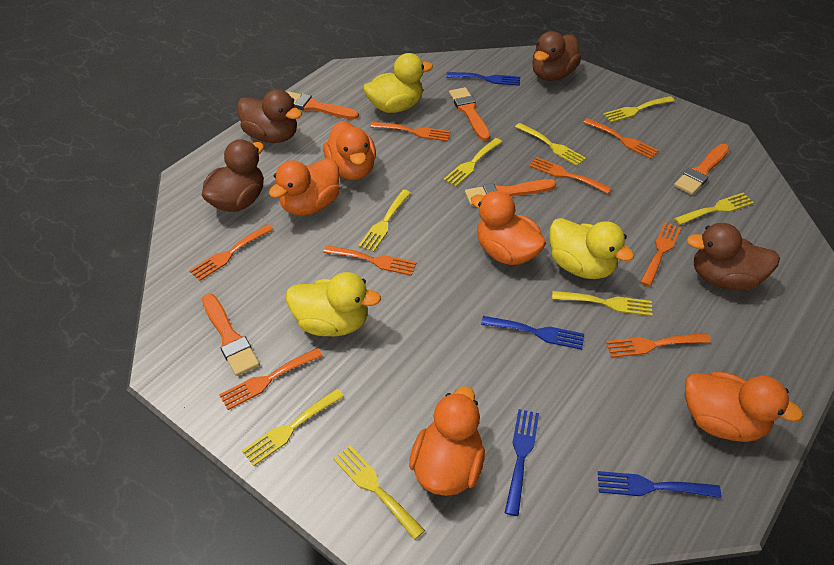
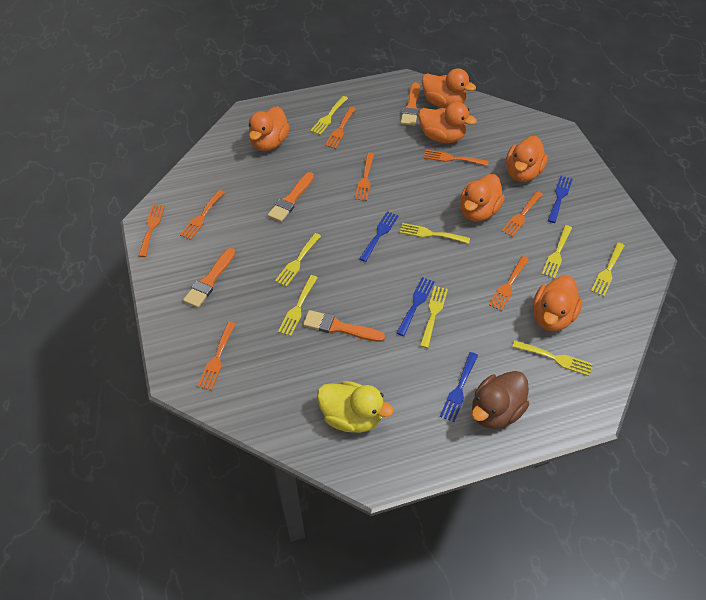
brown duck: [202,139,264,212] [237,89,302,143] [532,31,581,81] [687,223,780,291] = 4 -> [472,371,529,429] = 1
orange brush: [202,294,260,376] [287,91,359,119] [449,87,490,141] [465,179,556,206] [674,144,729,195] = 5 -> [183,248,236,308] [268,172,314,222] [303,310,385,342] [400,82,420,126] = 4
orange duck: [269,158,340,216] [323,121,376,180] [409,386,485,496] [471,191,546,265] [685,372,803,442] = 5 -> [249,106,290,151] [418,102,477,143] [422,68,476,108] [460,174,505,221] [506,136,548,182] [533,276,583,331] = 6
yellow duck: [286,272,381,337] [363,53,433,113] [550,218,634,279] = 3 -> [317,381,394,433] = 1

